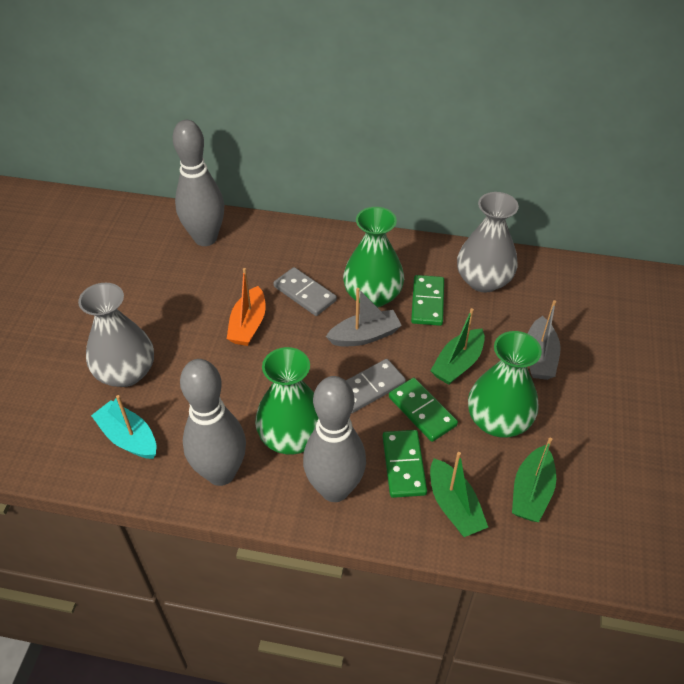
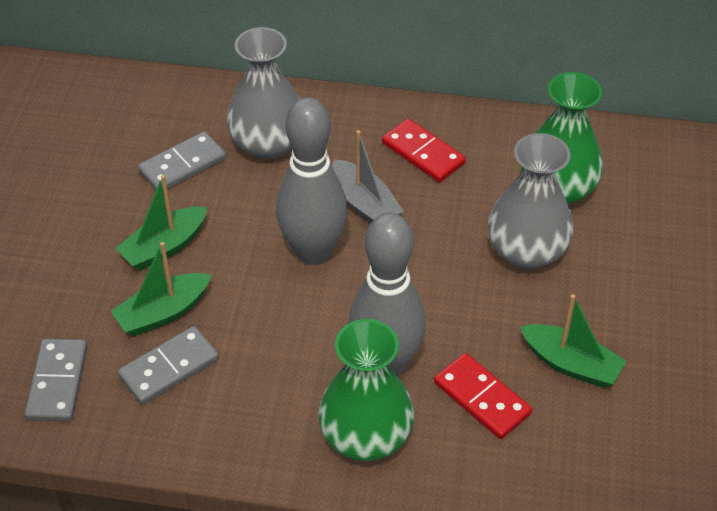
green domino: [383,430,427,498] [389,378,458,442] [411,275,444,326] = 3 -> none = 0
green vase: [255,347,318,455] [343,207,404,307] [468,331,542,438] = 3 -> [318,319,414,461] [521,72,603,205] = 2
grey boat: [326,288,402,346] [528,300,561,380] = 2 -> [332,130,404,223] = 1
grey bowling pin: [173,120,224,246] [180,359,246,486] [303,376,366,502] = 3 -> [276,97,348,265] [348,213,426,376] = 2
grey domino: [273,267,337,316] [345,359,406,413] = 2 -> [25,339,87,421] [118,326,219,405] [138,131,226,190] = 3
orange boat: [227,268,266,346] = 1 -> none = 0
red domino: none = 0 -> [382,118,466,182] [434,353,532,439] = 2
turquoise boat: [91,395,156,459] = 1 -> none = 0

